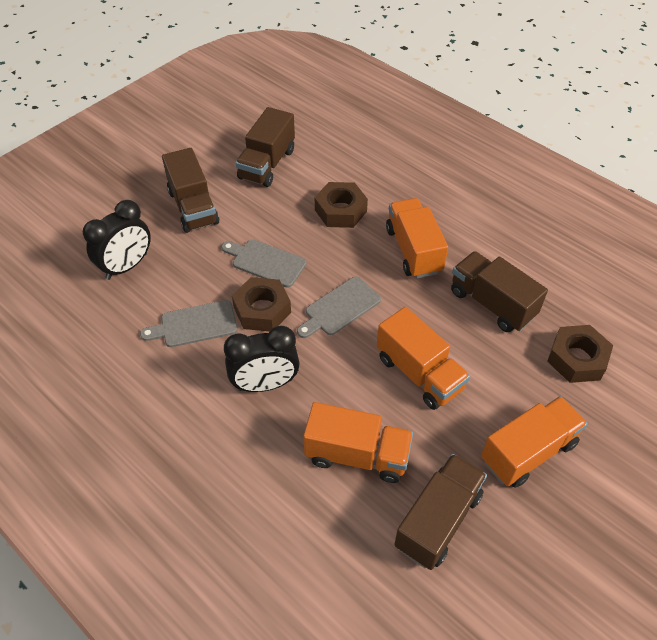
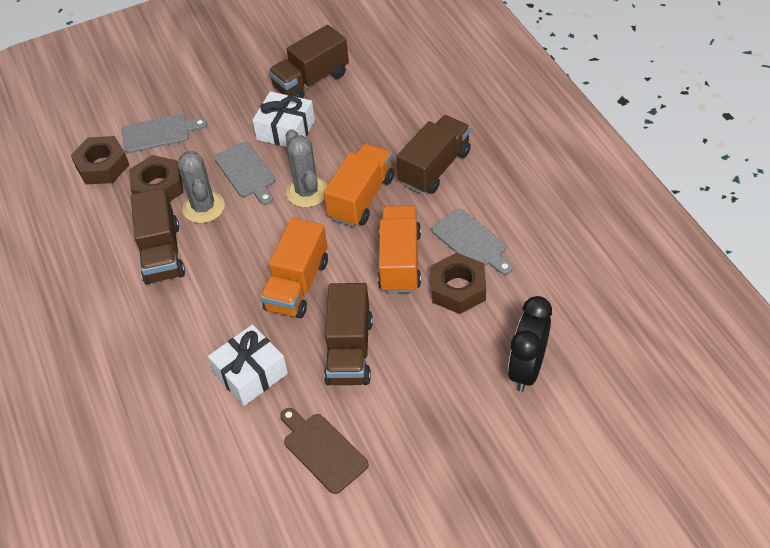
black clock: [83,200,151,280] [224,326,300,392] = 2 -> [508,296,552,392] = 1
brown cutting board: none = 0 -> [280,408,369,494] = 1
grey cactus: none = 0 -> [178,151,225,223] [286,129,327,208] = 2
orange truck: [303,402,413,483] [377,307,470,410] [386,198,448,278] [481,396,588,488] = 4 -> [260,218,328,318] [323,144,394,227] [378,205,421,293] = 3
white gift: none = 0 -> [208,324,288,406] [252,91,315,147] = 2

